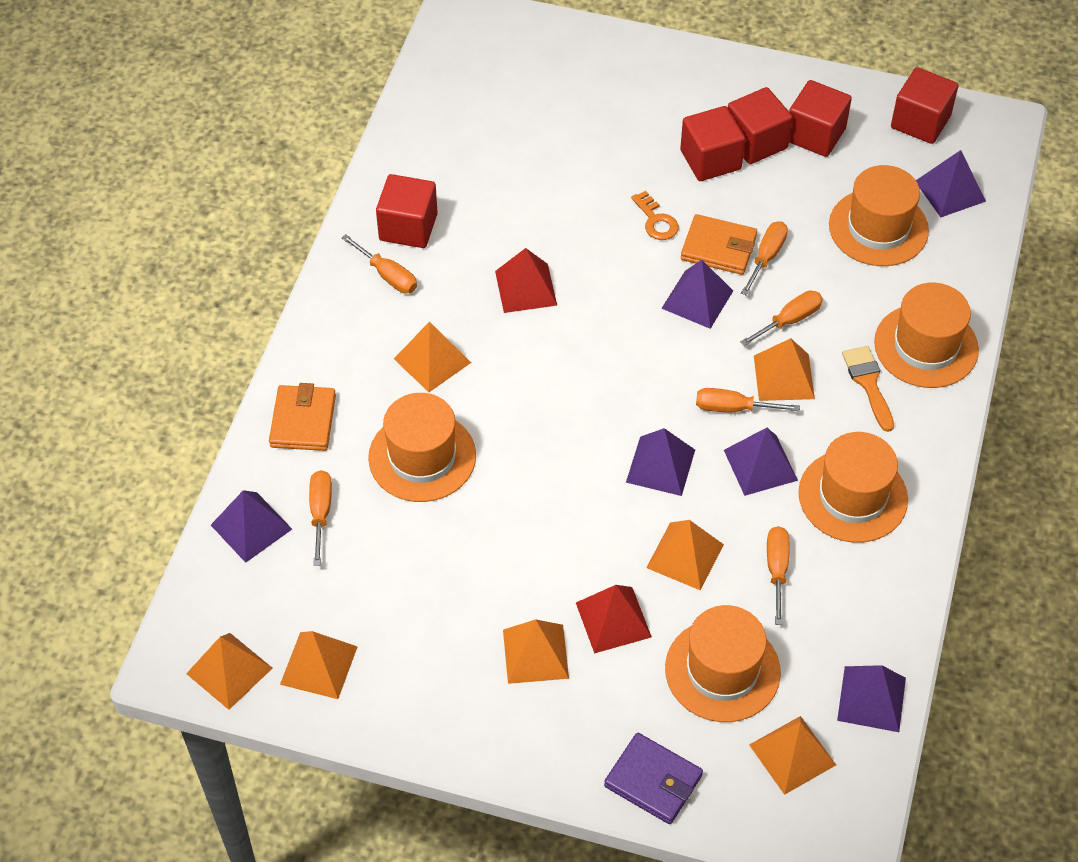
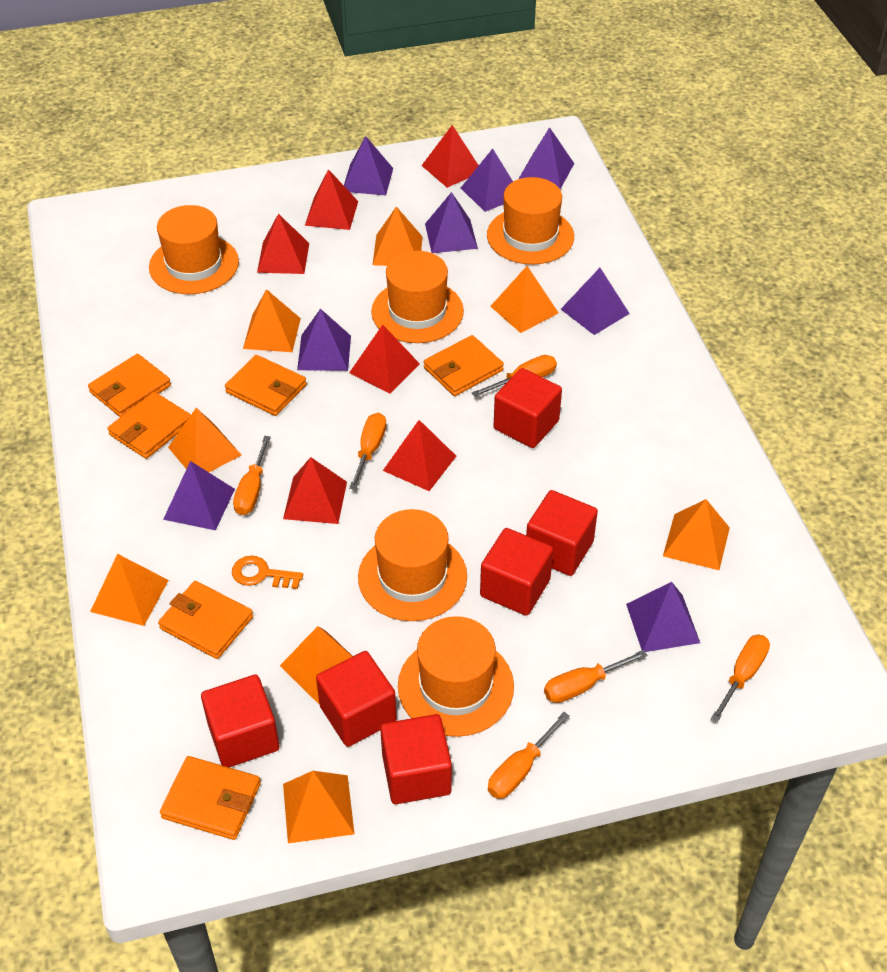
orange brush: [842,346,894,432] = 1 -> none = 0
orange pyramid: [186,633,272,710] [280,631,357,699] [394,321,471,392] [503,619,569,684] [646,520,724,591] [749,716,836,795] [754,338,815,401] = 7 -> [90,554,169,626] [168,408,241,472] [243,289,301,352] [280,626,353,704] [283,771,354,843] [373,207,423,266] [490,266,558,333] [663,499,730,570] = 8
orange wallet: [269,383,336,451] [681,214,757,275] = 2 -> [88,354,171,417] [108,392,191,459] [158,581,253,659] [160,756,261,840] [225,355,307,416] [424,335,504,396] = 6
purple pyramid: [211,490,292,563] [626,428,695,496] [661,260,733,329] [724,428,798,496] [837,665,906,732] [916,150,986,217] = 6 -> [163,461,235,530] [297,309,351,371] [344,136,393,196] [425,192,478,253] [461,149,513,212] [519,127,574,189] [561,268,630,335] [626,582,700,652] = 8
purple wallet: [604,733,703,824] = 1 -> none = 0
red cube: [376,174,438,248] [680,106,745,181] [728,87,793,164] [789,80,852,157] [891,67,958,144] = 5 -> [201,675,280,768] [316,651,396,747] [380,714,452,804] [480,528,553,616] [494,368,562,448] [526,490,598,576] = 6
red pyramid: [495,248,557,313] [576,585,652,653] = 2 -> [257,214,309,274] [283,457,347,524] [305,169,358,230] [349,325,420,394] [383,420,456,491] [421,125,479,188] = 6

